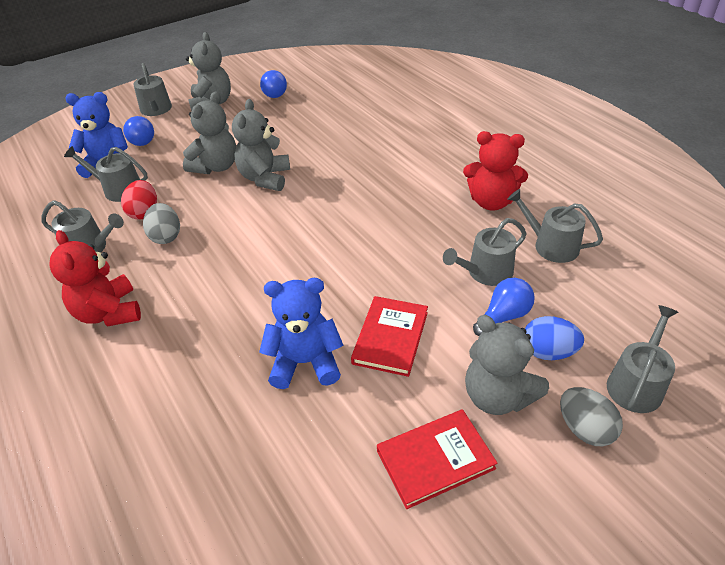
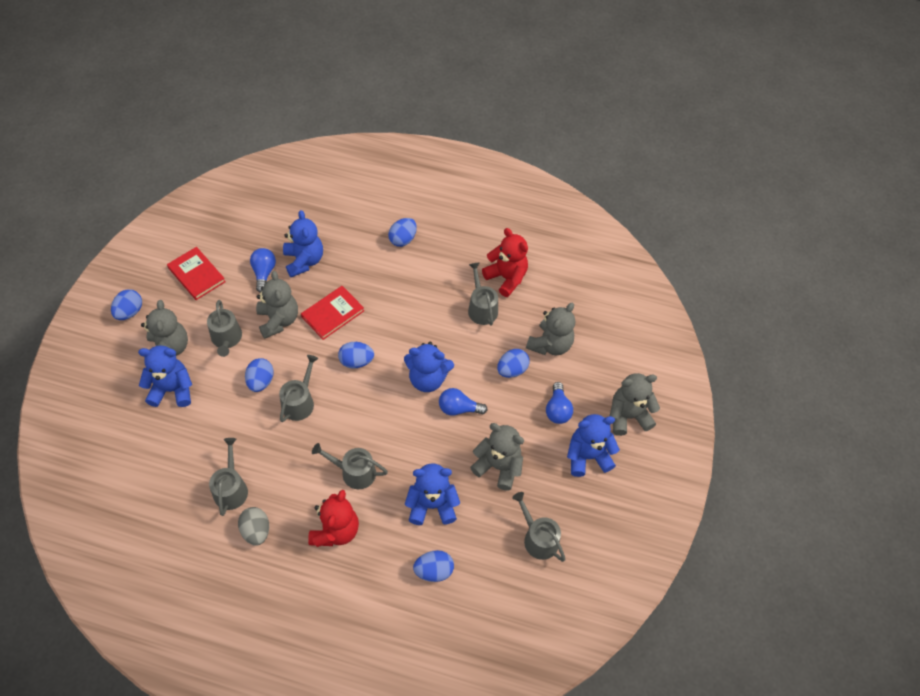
blue egg: [525,316,584,360] = 1 -> [111,289,142,320] [245,358,274,392] [338,342,374,368] [388,218,417,247] [413,550,454,582] [497,349,529,378] = 6
blue teddy bear: [65,92,128,178] [259,278,343,389] = 2 -> [138,345,192,407] [283,210,323,277] [404,342,454,392] [405,463,460,525] [567,414,620,477] = 5
grey egg: [143,203,180,244] [560,387,623,446] = 2 -> [238,507,269,545] = 1
grey teddy bear: [183,91,236,174] [186,32,231,111] [232,99,290,191] [465,315,549,415] = 4 -> [141,300,188,356] [256,271,298,339] [470,423,524,491] [526,303,575,355] [610,373,660,436] = 5
red egg: [121,180,157,220] = 1 -> none = 0

